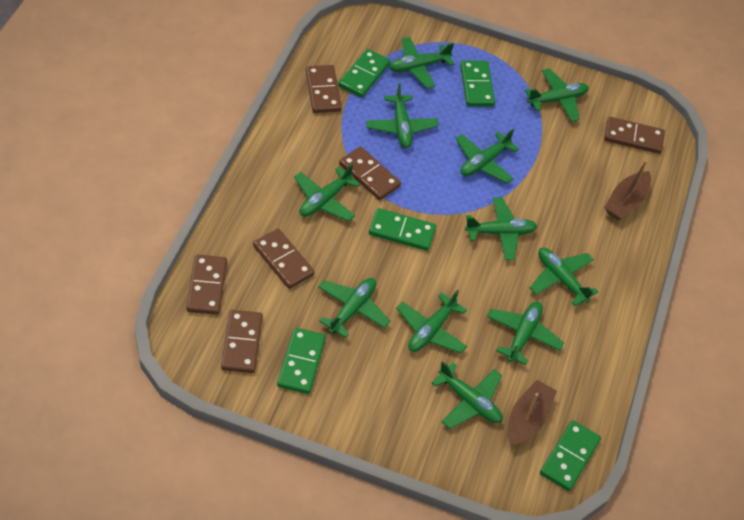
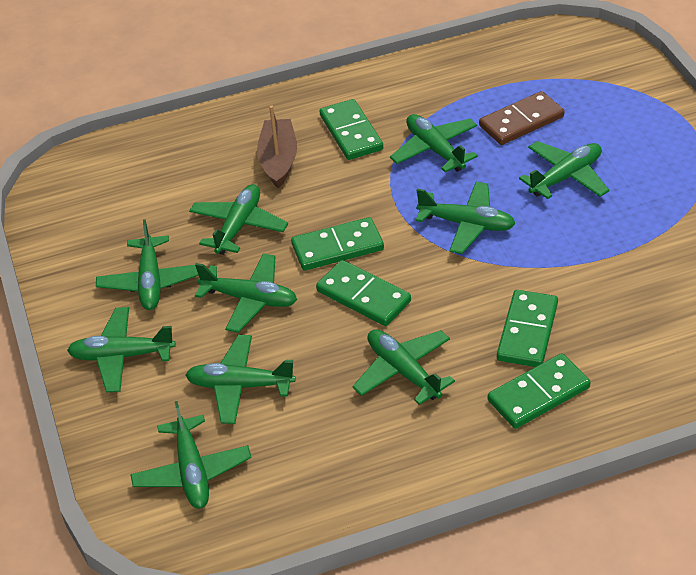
brown boat: [508,380,557,446] [604,160,651,220] = 2 -> [257,105,297,189] = 1
brown domino: [186,254,227,315] [221,310,263,373] [253,229,315,289] [306,65,342,113] [339,146,401,200] [604,117,665,154] = 6 -> [479,91,565,145] = 1
green plane: [294,164,360,222] [318,278,390,338] [366,83,439,148] [389,37,454,88] [396,289,467,354] [432,361,502,429] [456,129,519,184] [465,197,537,260] [487,302,564,365] [525,69,589,122] [530,248,598,306] = 11 -> [67,307,176,392] [96,219,199,310] [130,401,252,509] [186,335,296,424] [189,184,288,255] [195,253,297,333] [352,329,455,405] [390,114,478,172] [416,182,516,254] [519,141,609,199] = 10

